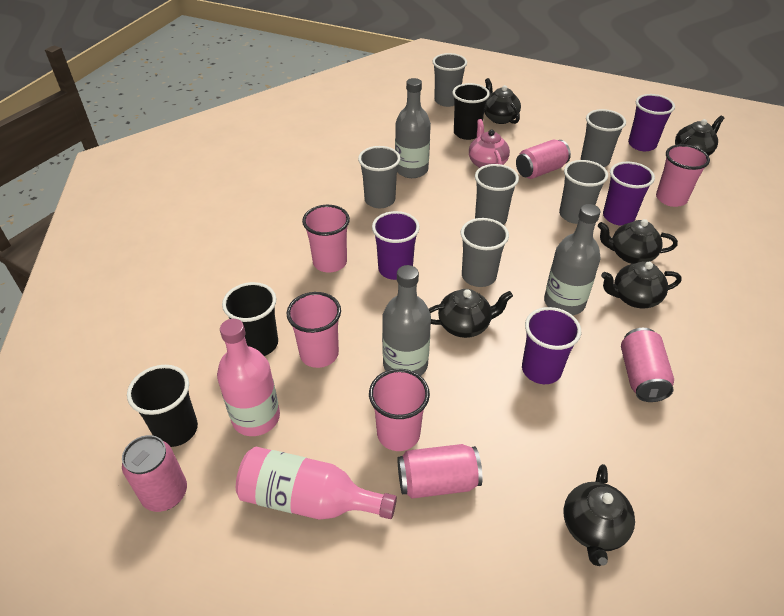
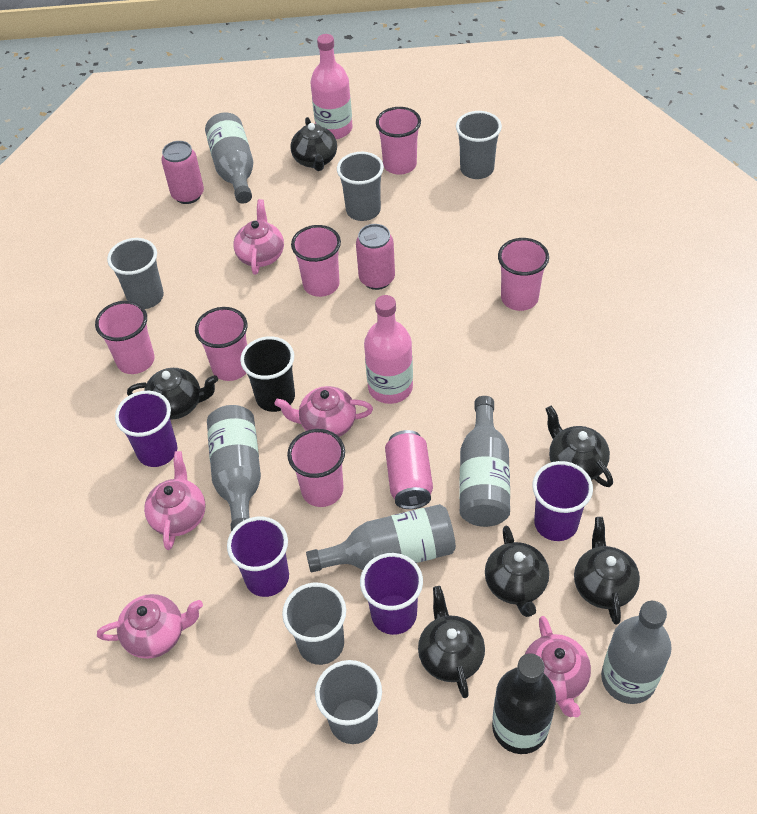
black bottle: none = 0 -> [492,653,556,754] = 1
black cup: [127,365,198,447] [222,282,278,356] [452,83,490,140] = 3 -> [240,336,295,412] = 1
grey bottle: [382,265,431,376] [395,78,431,178] [544,204,601,315] = 3 -> [205,113,253,204] [207,405,261,532] [306,504,456,572] [459,396,510,527] [601,601,672,704] = 5
grey cup: [358,146,401,208] [432,53,467,107] [460,218,509,287] [475,164,519,225] [559,160,608,224] [581,109,626,167] = 6 -> [107,238,164,309] [282,583,346,665] [315,660,382,744] [337,152,384,221] [456,111,502,179] = 5
pink can: [122,435,187,512] [398,444,483,499] [516,140,571,179] [621,328,674,402] = 4 -> [161,141,204,204] [356,224,395,290] [385,430,433,509] = 3
pink cup: [287,292,341,368] [302,205,350,272] [369,369,430,451] [656,144,710,207] = 4 -> [95,301,155,374] [195,307,247,381] [287,429,345,507] [291,225,341,297] [376,107,421,175] [498,238,549,311] = 6
pink teapot: [469,119,510,168] = 1 -> [97,594,203,659] [144,451,205,550] [233,199,284,275] [275,386,373,437] [524,616,591,717] = 5

